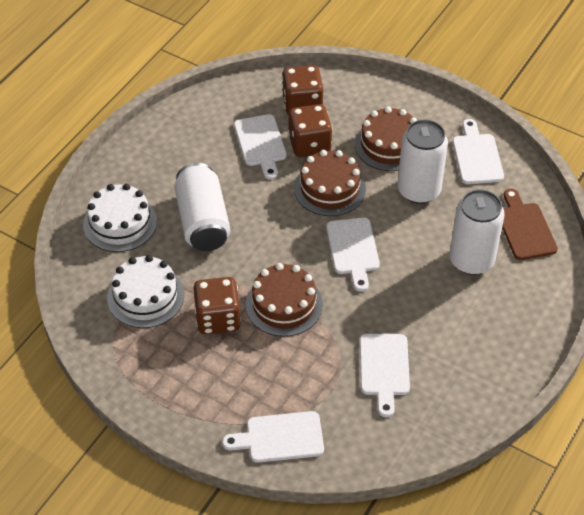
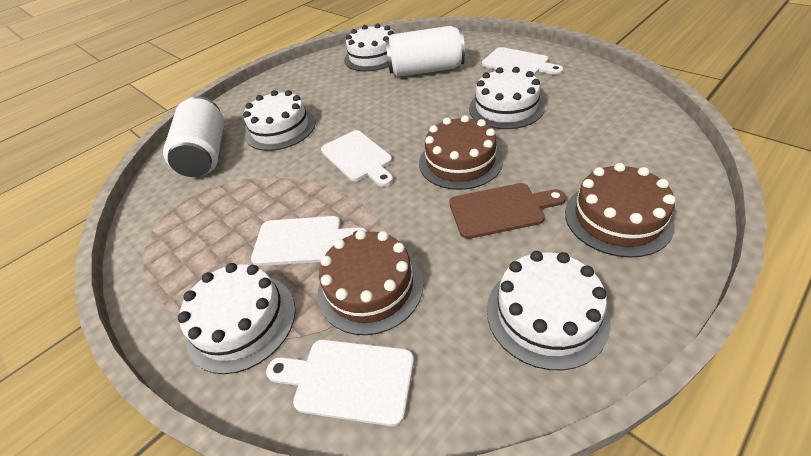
brown dice: [193,277,241,334] [282,65,323,115] [288,104,333,157] = 3 -> none = 0
white cake: [83,184,157,252] [107,255,184,328] = 2 -> [178,263,296,374] [243,90,315,151] [344,24,394,71] [469,67,545,129] [487,251,611,370] = 5
white can: [174,163,231,251] [397,119,448,204] [449,189,505,275] = 3 -> [163,96,224,177] [385,26,465,77] = 2
white cutting board: [222,411,324,463] [234,114,287,180] [326,218,380,292] [360,334,410,417] [453,119,504,184] = 5 -> [251,216,367,266] [266,339,414,426] [321,130,393,187] [482,47,563,76] = 4

